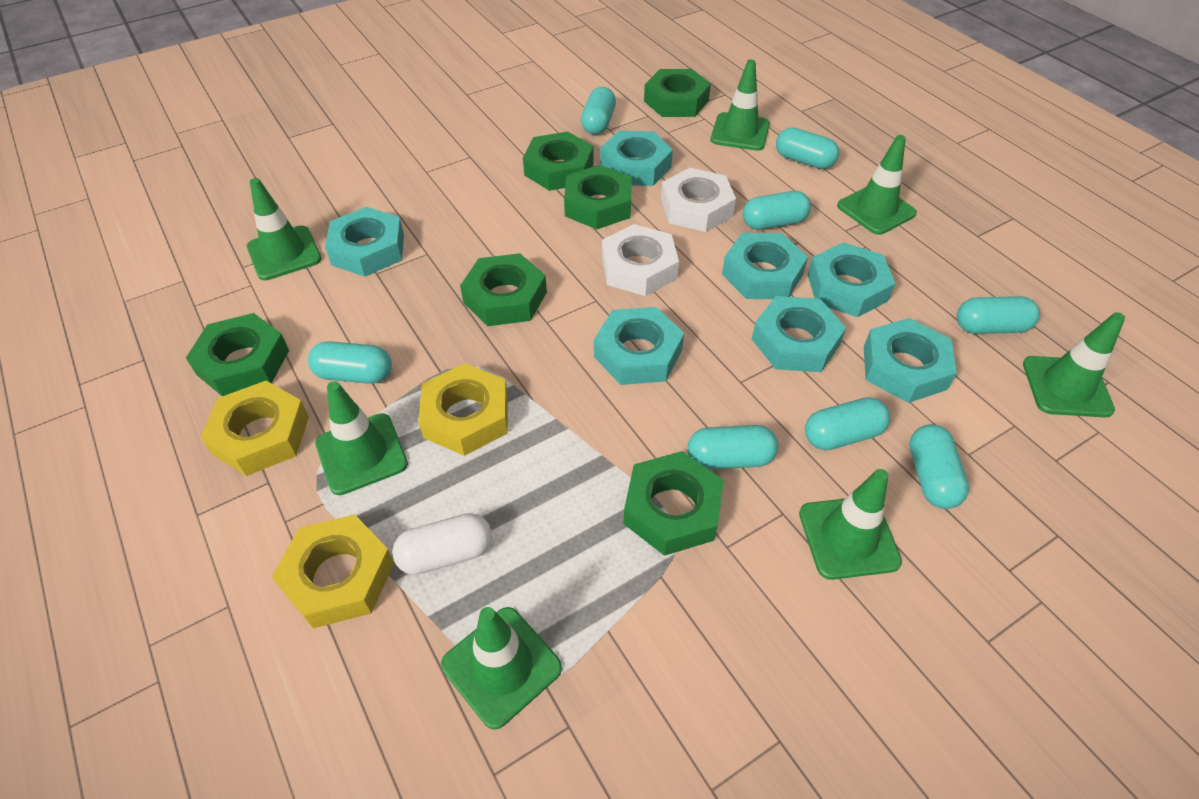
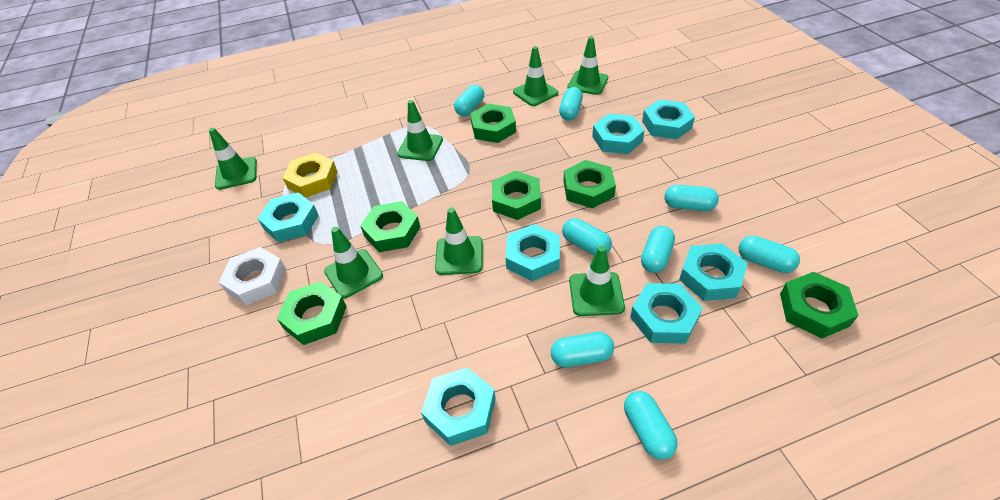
white capsule: [392,513,492,575] = 1 -> none = 0
white nut: [602,224,679,296] [661,168,736,232] = 2 -> [219,247,286,305] = 1
yellow nut: [201,381,309,476] [272,514,394,629] [418,363,508,456] = 3 -> [283,152,338,198] = 1

